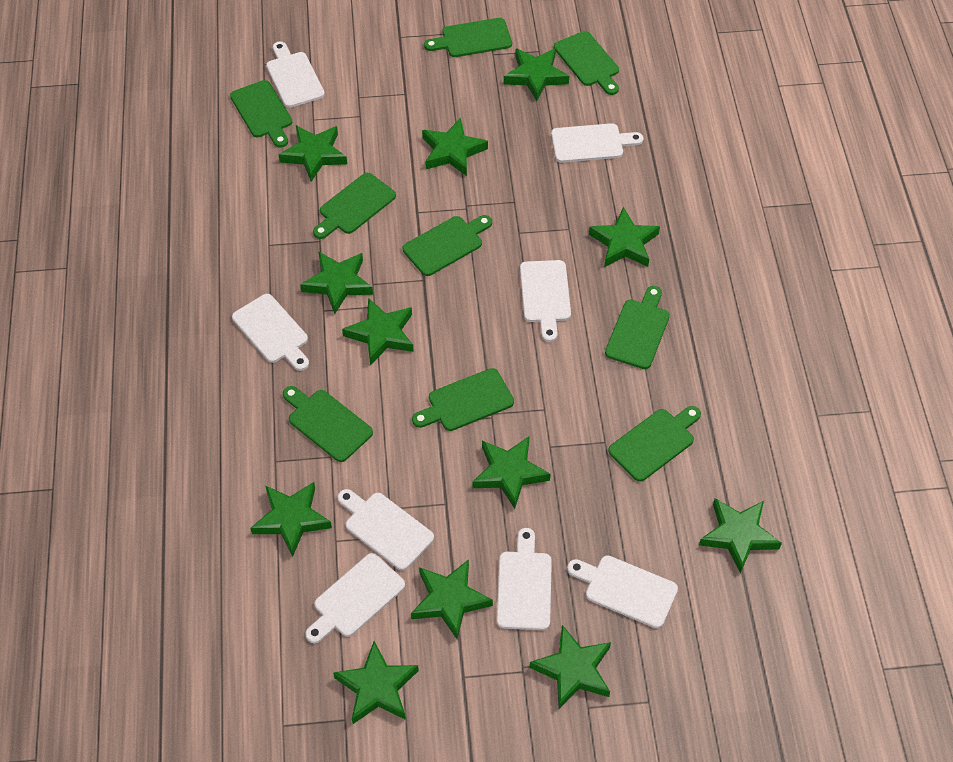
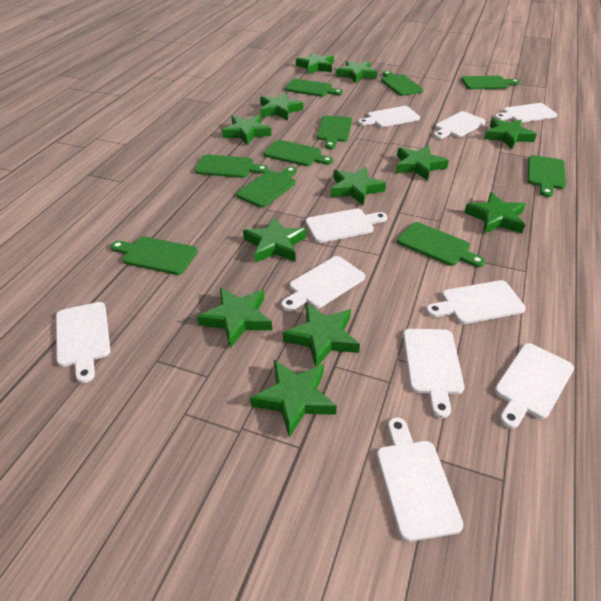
green cutting board: [230,80,292,148] [283,386,373,462] [313,173,396,239] [403,215,492,276] [412,368,514,431] [424,18,512,57] [554,31,619,95] [605,286,670,369] [608,406,701,482] = 9 -> [111,237,198,275] [195,154,268,178] [236,166,297,207] [264,140,333,166] [285,79,343,97] [317,115,352,149] [381,71,423,96] [397,222,485,267] [461,76,520,89] [528,155,566,197] = 10
white cutting board: [232,294,309,371] [266,42,325,108] [305,553,405,643] [337,489,434,571] [497,528,552,630] [520,260,571,342] [551,123,643,163] [567,555,678,628] = 8 -> [56,302,111,383] [281,256,365,311] [305,208,387,243] [358,106,420,127] [377,417,463,542] [403,329,464,418] [426,280,526,324] [434,111,486,139] [495,103,557,123] [495,343,574,429] = 10

